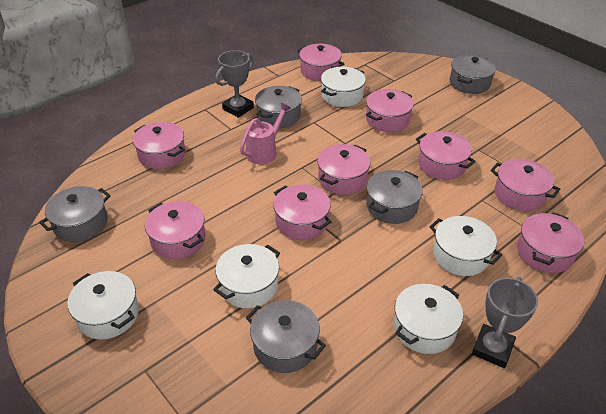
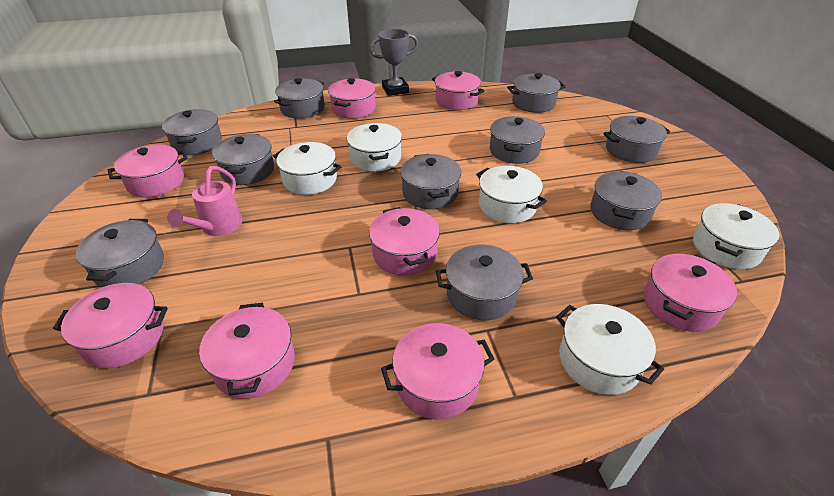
grey pot: [39,186,110,242] [246,300,326,373] [255,86,302,128] [366,170,423,224] [450,55,496,94] = 5 -> [76,219,164,287] [162,109,222,155] [212,134,274,185] [274,78,325,119] [400,154,461,209] [436,245,533,320] [490,116,545,164] [507,73,566,113] [591,171,662,230] [603,116,670,163] = 10
grey trophy: [215,50,254,118] [472,277,538,368] = 2 -> [370,29,418,96] = 1
pink pot: [133,122,185,169] [145,201,205,259] [273,184,332,240] [297,44,344,81] [317,144,371,195] [366,89,414,132] [416,131,476,180] [491,159,560,211] [517,212,584,273] = 9 -> [53,283,168,368] [108,144,188,198] [199,303,295,399] [328,78,376,119] [369,207,440,276] [381,323,495,419] [432,71,485,110] [644,254,737,332] = 8

